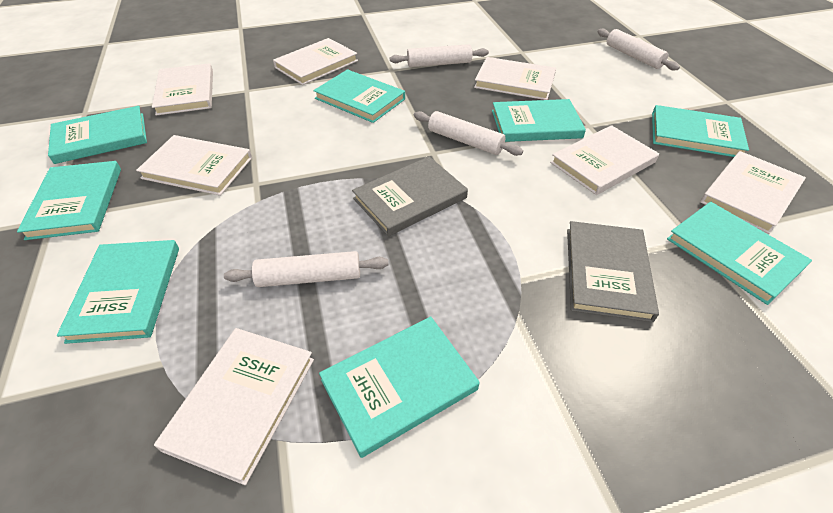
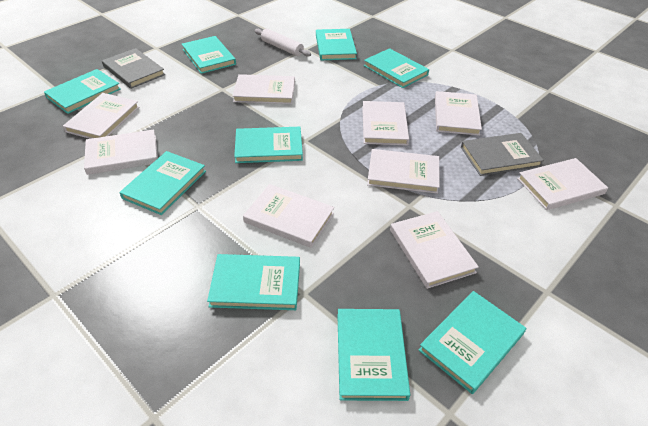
turquoise book: [17,161,121,240] [48,106,147,164] [57,240,179,344] [313,69,405,123] [319,317,480,458] [492,99,586,142] [652,105,749,157] [667,202,812,305] = 8 -> [44,69,121,114] [119,151,206,215] [182,36,236,74] [207,254,300,310] [234,127,303,163] [316,29,357,60] [337,309,410,401] [364,48,429,88] [419,291,526,394] = 9
white book: [136,135,252,196] [152,63,213,116] [154,328,314,485] [273,38,358,85] [474,57,556,100] [550,125,659,195] [700,151,806,234] = 7 -> [63,93,139,139] [84,130,158,175] [233,74,295,104] [243,184,335,248] [362,101,409,145] [367,149,440,194] [390,211,479,289] [435,91,482,136] [517,158,608,210] = 9
white rolling pin: [224,251,388,287] [390,44,489,67] [414,111,523,156] [597,29,680,71] = 4 -> [254,29,311,57] = 1

